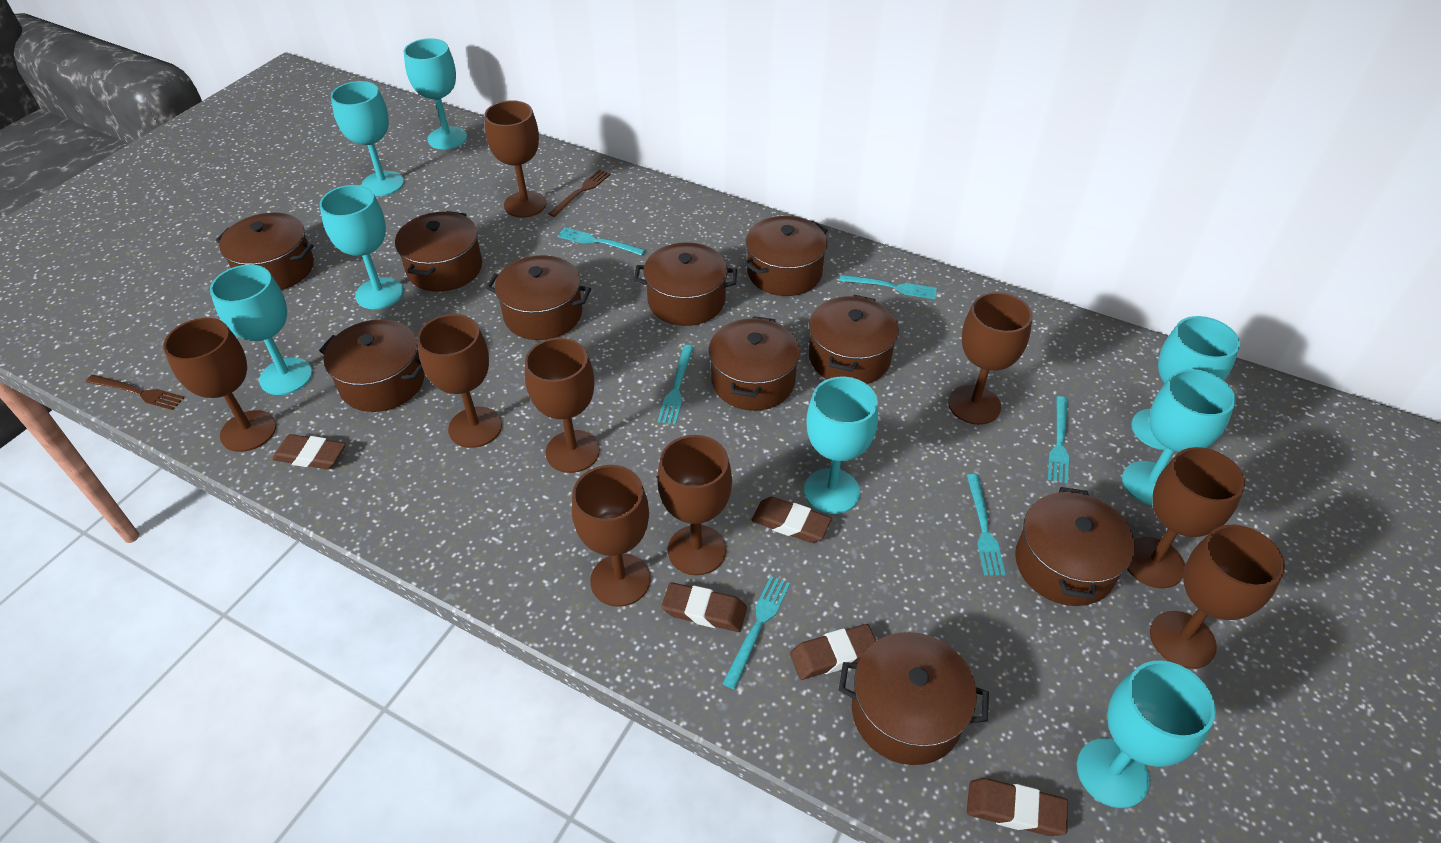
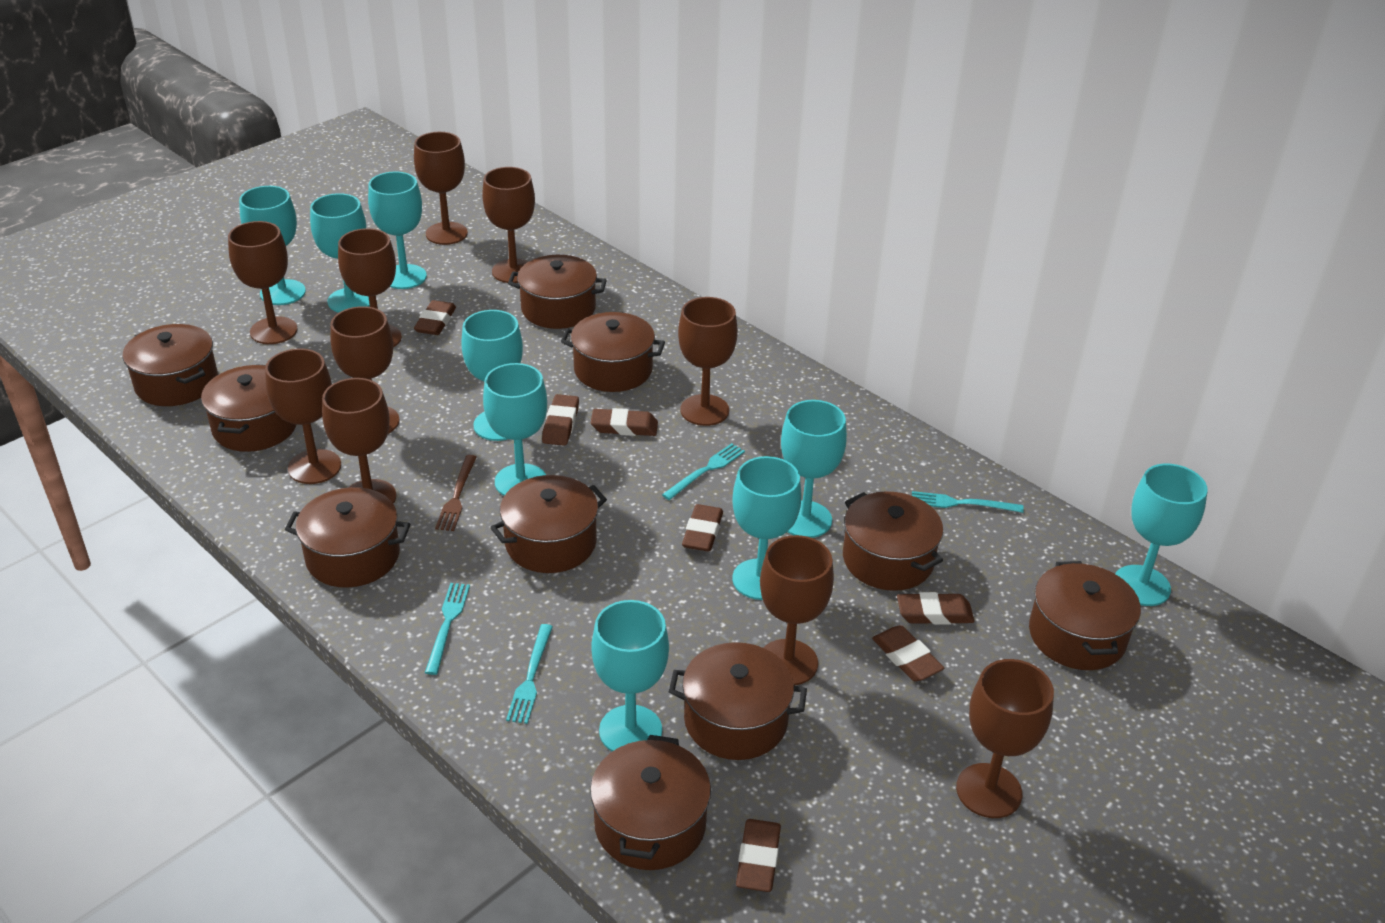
brown eraser: [272,434,346,469] [662,582,747,632] [752,497,832,543] [790,624,876,680] [967,778,1068,836] = 5 -> [414,300,456,335] [542,394,579,446] [591,408,658,436] [682,504,723,552] [736,819,781,892] [872,625,944,682] [897,592,974,625] = 7
brown fork: [86,375,185,410] [548,169,611,217] = 2 -> [435,455,477,531] = 1
brown goblet: [163,318,276,452] [417,314,502,448] [484,100,546,218] [525,338,600,473] [572,465,651,607] [657,435,732,575] [948,292,1033,425] [1127,447,1245,588] [1150,525,1285,669] = 9 -> [228,221,298,344] [265,348,341,484] [322,378,396,504] [330,306,400,434] [338,228,402,348] [414,132,468,245] [482,167,535,283] [678,297,738,426] [760,535,834,685] [956,659,1054,818] = 10
turquoise fork: [557,227,645,255] [658,345,694,425] [722,576,790,689] [839,275,937,299] [967,474,1005,576] [1048,396,1069,484] = 6 -> [425,583,470,675] [506,624,553,724] [662,443,745,500] [912,491,1024,513] = 4
turquoise goblet: [210,264,312,395] [319,185,403,309] [331,81,404,196] [404,38,467,149] [804,377,878,514] [1077,660,1216,808] [1122,369,1236,506] [1131,316,1240,450] = 8 -> [239,186,306,305] [310,193,370,313] [368,171,427,289] [461,310,523,441] [483,363,547,496] [591,600,669,752] [732,456,801,600] [781,400,847,538] [1115,463,1208,606] = 9

